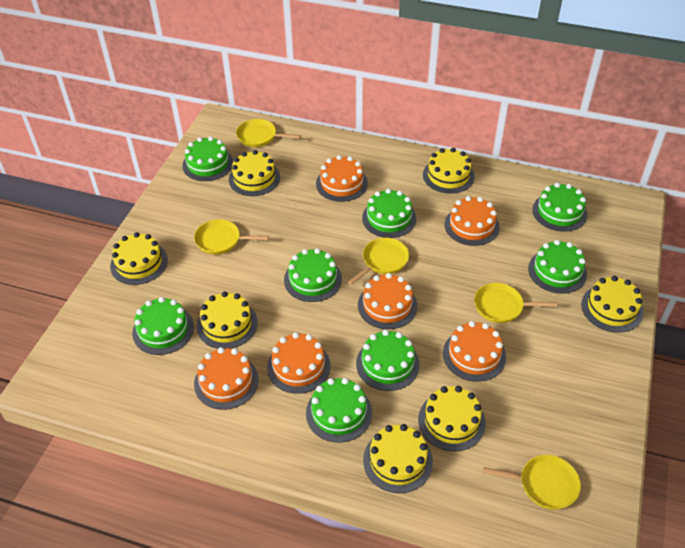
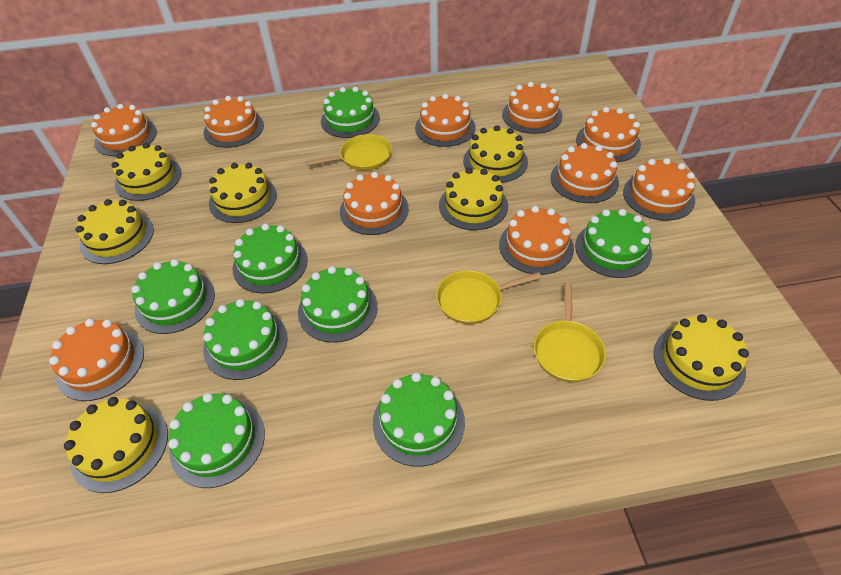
orange cake: [194,347,259,410] [267,332,331,394] [316,155,368,202] [358,273,417,329] [443,321,506,382] [445,196,500,246] = 6 -> [49,319,144,401] [91,104,157,156] [204,96,264,148] [340,172,409,235] [415,94,476,147] [499,206,574,275] [502,82,563,134] [550,143,619,203] [576,107,641,162] [623,158,695,221] = 10
yellow pan: [194,219,269,255] [236,119,301,147] [348,238,409,285] [474,283,557,323] [483,455,581,510] = 5 -> [306,134,392,171] [436,270,541,324] [534,282,606,382] = 3

